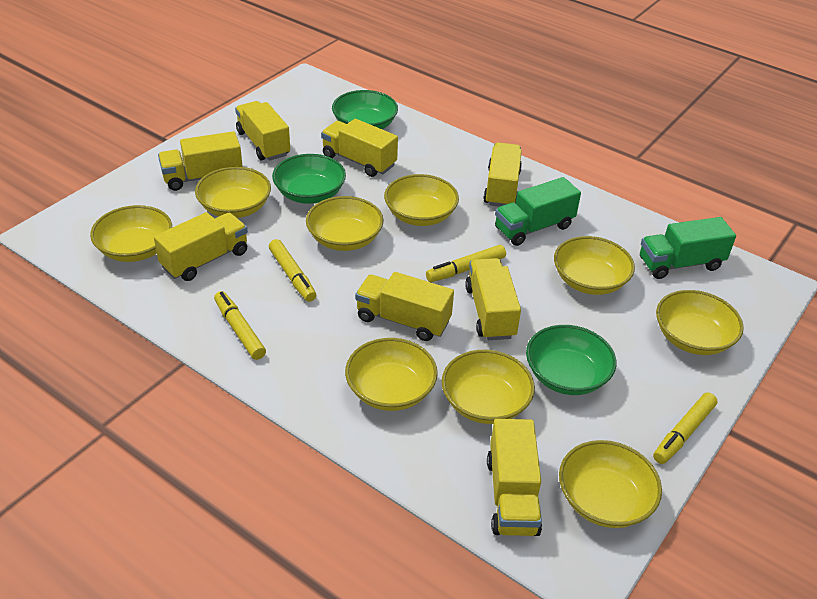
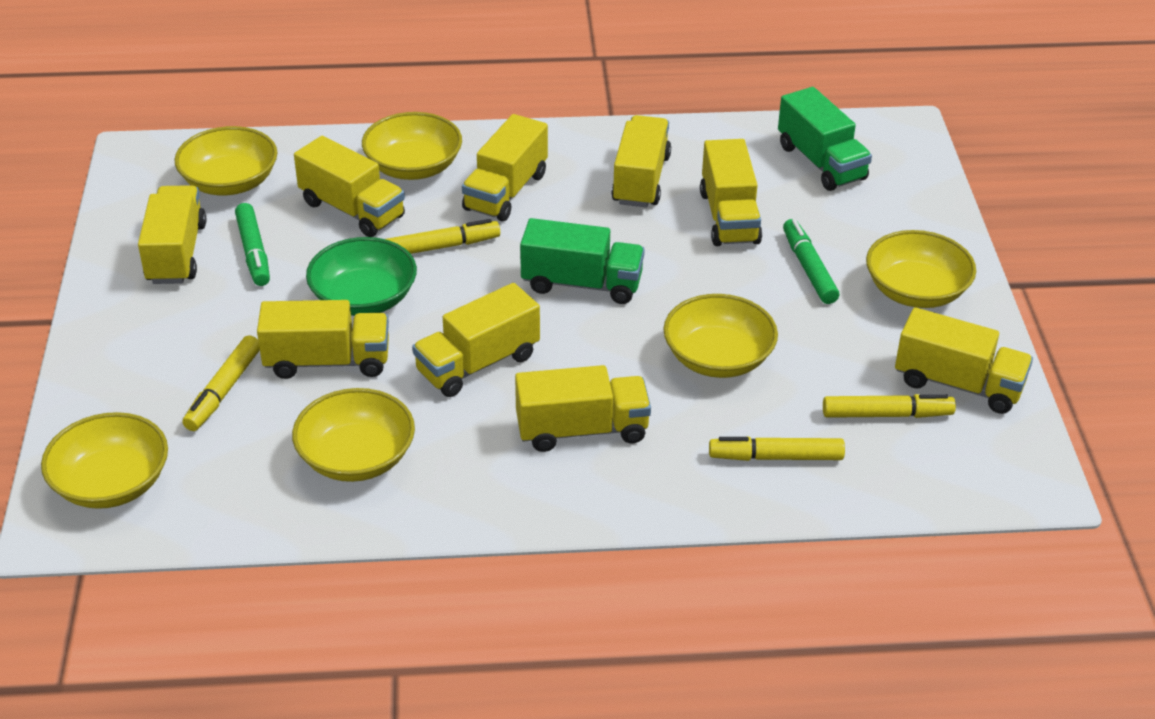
green bowl: [272,154,346,204] [332,90,398,129] [526,325,616,395] = 3 -> [306,237,417,316] = 1
green marker: none = 0 -> [235,203,270,286] [783,219,839,304] = 2
yellow bowl: [90,205,172,262] [195,167,271,218] [306,196,384,251] [345,338,438,411] [384,174,459,226] [442,350,535,424] [554,236,635,295] [559,440,662,528] [656,290,744,355] = 9 -> [41,412,168,509] [174,126,277,195] [292,388,415,482] [362,112,462,180] [663,294,778,378] [866,230,976,308] = 6
yellow truck: [154,212,248,281] [158,131,243,191] [235,101,290,161] [321,119,398,177] [355,272,454,341] [465,258,521,340] [483,142,522,207] [487,419,542,536] = 8 -> [138,185,206,284] [257,300,389,379] [294,136,405,237] [412,283,540,397] [462,114,548,221] [515,365,651,452] [611,115,671,207] [700,139,762,246] [895,307,1033,414] = 9

